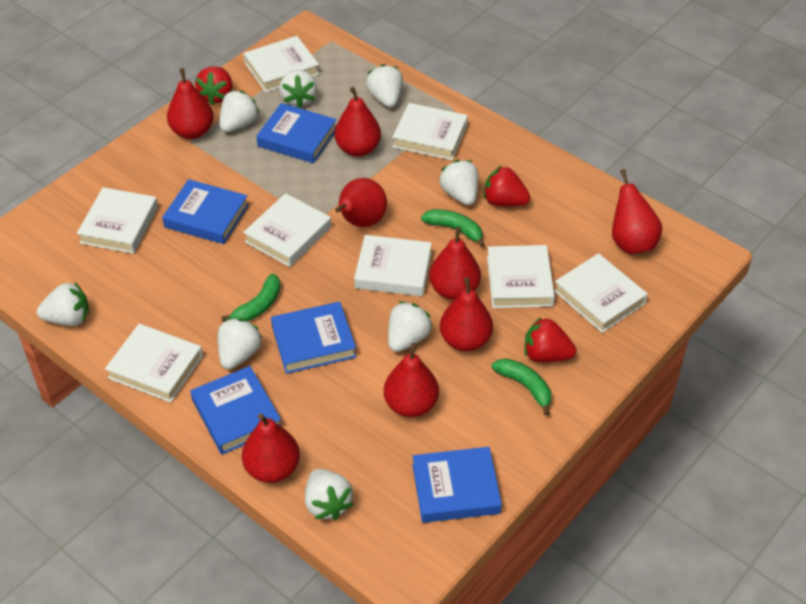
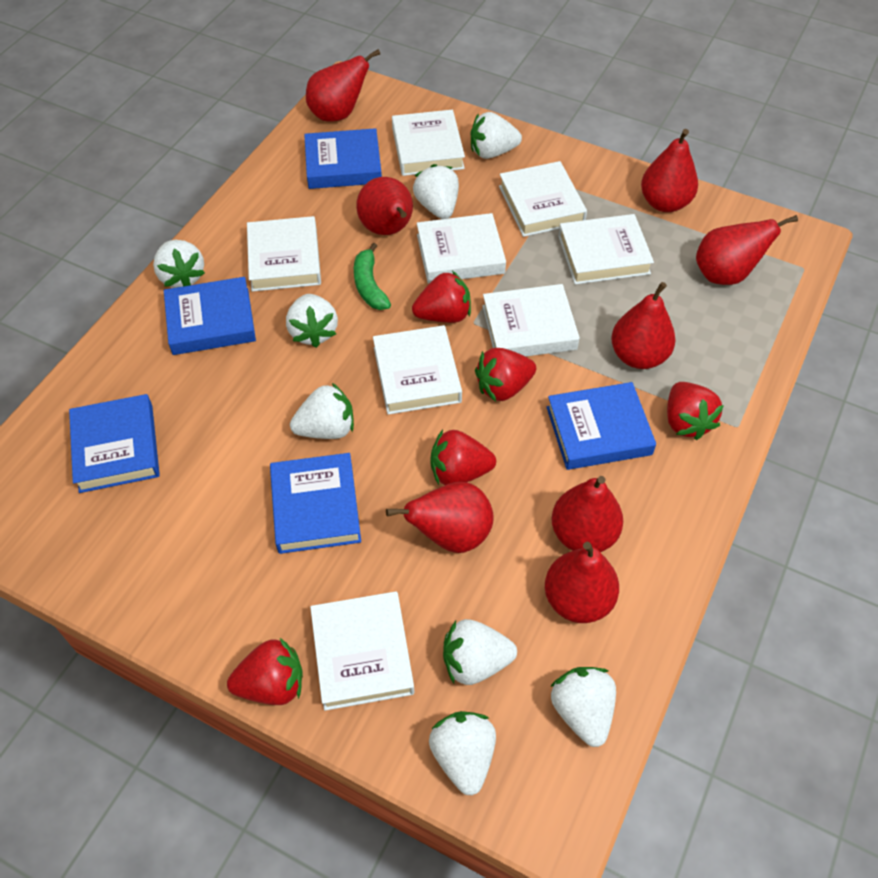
green banana: [221,274,280,322] [421,209,485,248] [492,358,551,416] = 3 -> [354,243,391,310] = 1
red strawberry: [195,67,233,105] [483,166,530,206] [524,317,576,362] = 3 -> [227,638,303,705] [412,271,471,323] [431,430,496,485] [475,348,536,402] [667,382,724,440] = 5

